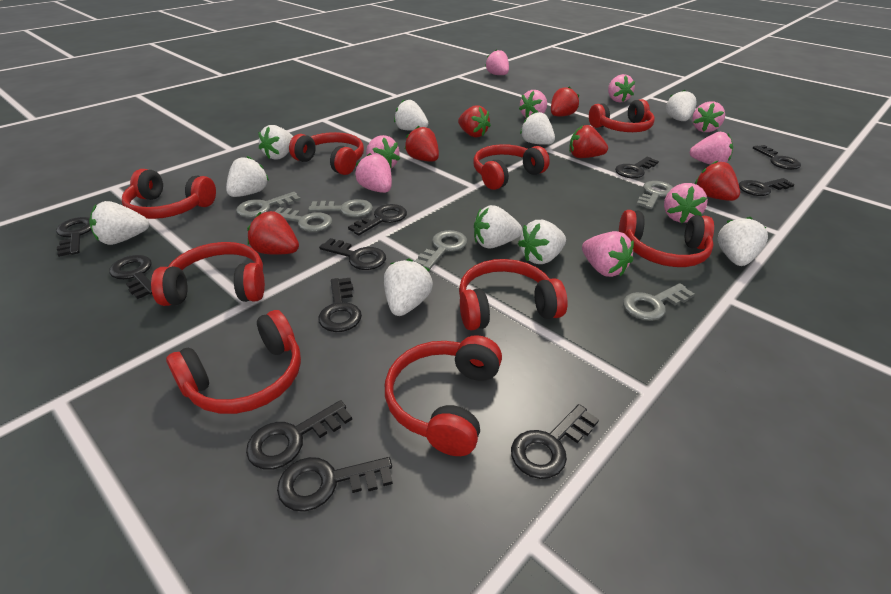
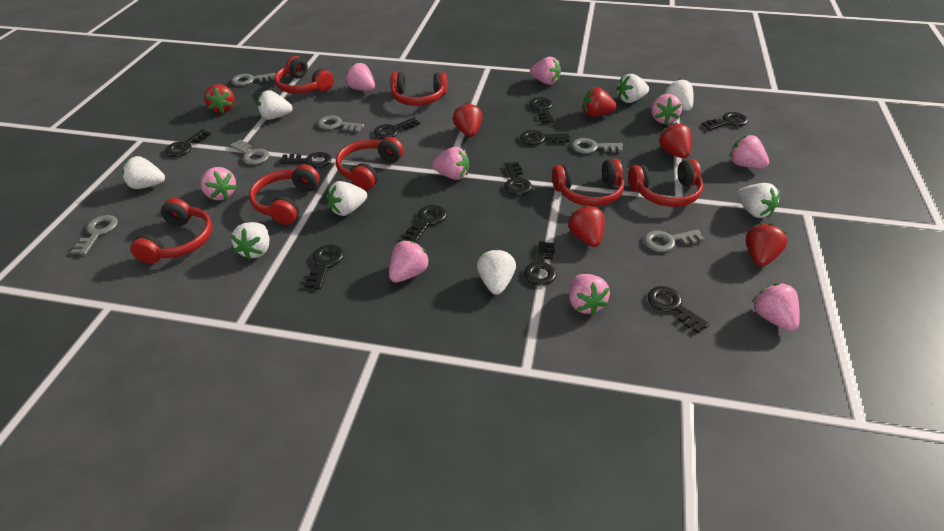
red headphones: [122,169,216,219] [151,242,265,306] [166,310,301,414] [289,132,364,175] [385,335,502,456] [459,259,567,331] [473,144,550,190] [589,99,655,132] [619,210,714,267] = 9 -> [130,198,212,264] [249,165,320,225] [275,56,334,94] [336,137,404,190] [391,72,447,106] [552,159,624,206] [628,159,703,207] = 7
white strawberry: [89,201,149,245] [226,156,269,197] [258,125,293,160] [384,259,433,316] [394,99,428,130] [474,205,522,249] [518,220,566,264] [520,112,555,145] [666,90,697,121] [718,217,768,266] = 10 -> [122,156,165,189] [231,222,269,260] [257,90,293,120] [327,181,367,216] [477,249,516,295] [617,74,649,103] [664,79,694,111] [737,183,780,218] = 8

